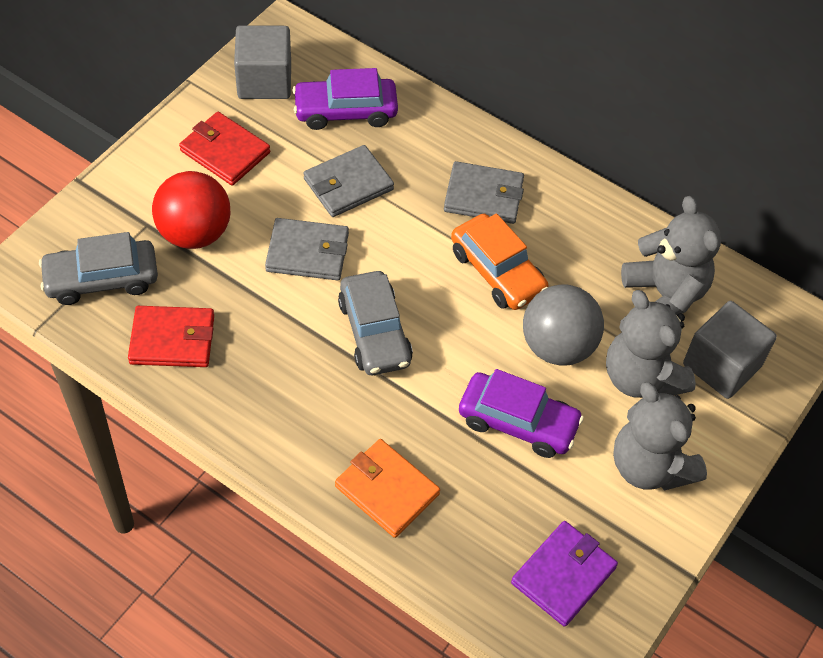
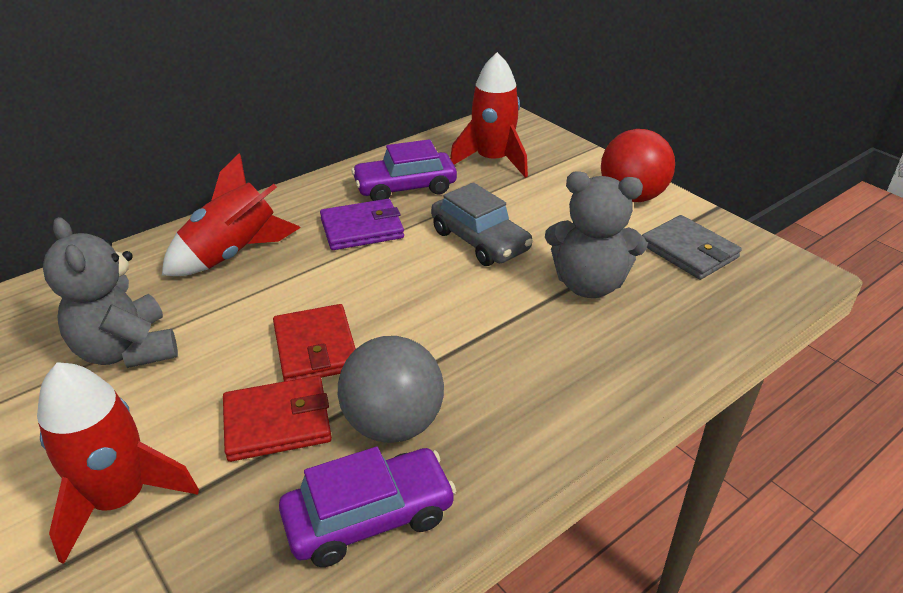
grey car: [39,232,158,305] [338,271,413,375] = 2 -> [431,182,533,266] = 1
grey cube: [234,25,291,99] [683,301,777,399] = 2 -> none = 0
grey teddy bear: [606,290,696,398] [613,382,707,491] [621,196,721,315] = 3 -> [43,217,178,368] [545,171,647,298] = 2
grey wallet: [265,218,349,280] [303,145,394,217] [444,161,524,224] = 3 -> [642,215,742,280] = 1
orange car: [451,214,548,310] = 1 -> none = 0
orange wallet: [335,439,440,538] = 1 -> none = 0
red rocket: none = 0 -> [37,362,199,564] [162,153,301,276] [450,52,528,178] = 3

